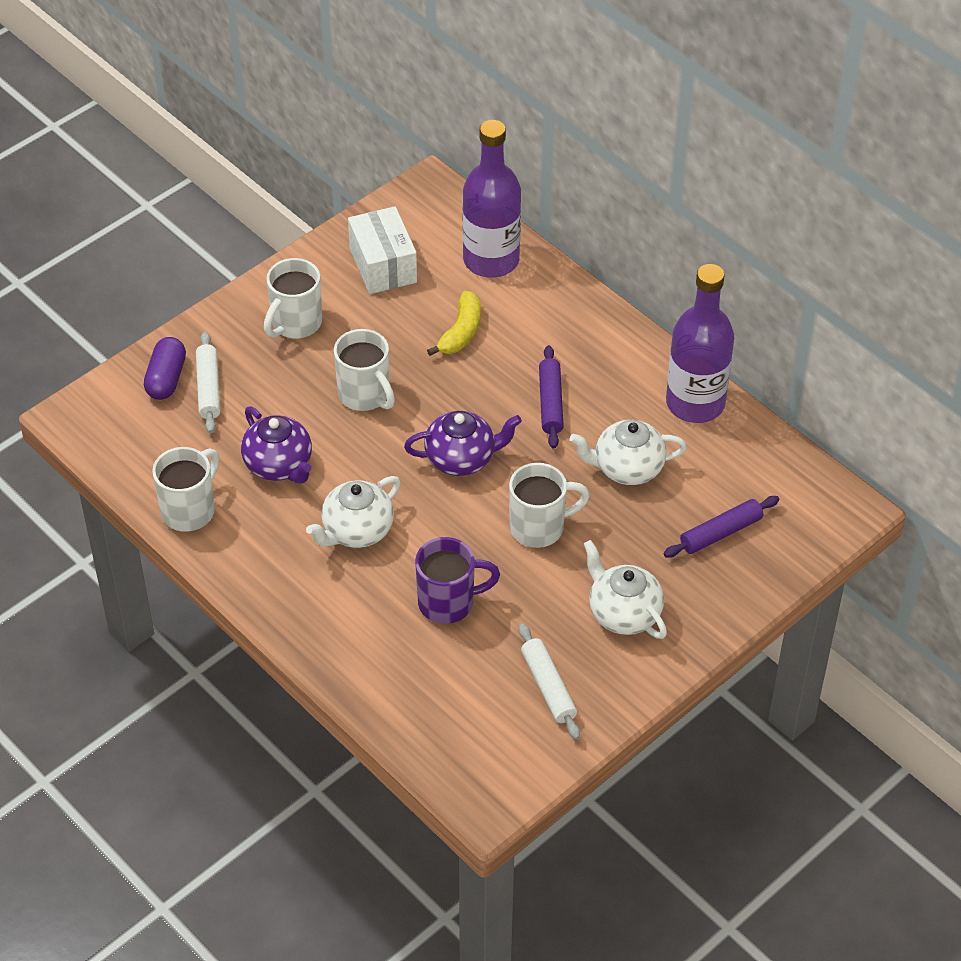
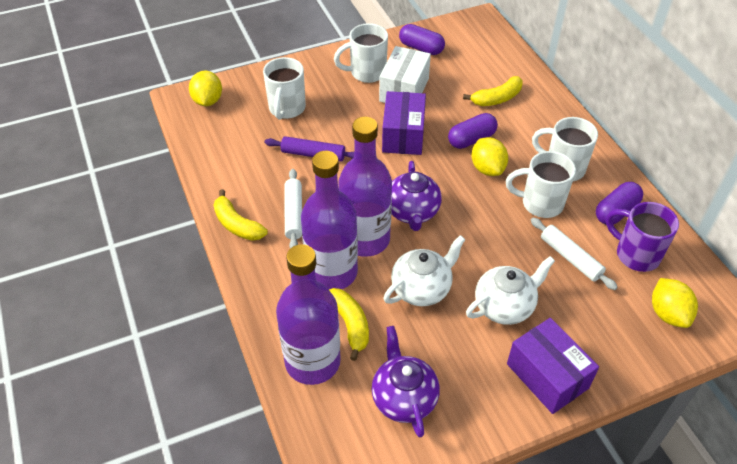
purple bottle: [462,120,521,278] [666,264,734,423] = 2 -> [276,244,341,385] [301,151,358,289] [338,117,392,257] = 3
purple box: none = 0 -> [382,91,426,155] [507,318,599,414] = 2
purple capsule: [144,337,186,400] = 1 -> [399,24,445,55] [448,113,498,149] [596,182,643,225] = 3
purple rolling pin: [539,345,564,449] [663,496,779,558] = 2 -> [265,136,354,162] = 1
white teapot: [306,476,401,548] [570,420,687,485] [584,540,667,639] = 3 -> [384,235,466,306] [466,256,555,325] = 2
yellow banana: [427,291,481,356] = 1 -> [213,189,268,241] [329,288,369,361] [463,76,523,106] = 3
yellow lemon: none = 0 -> [189,71,222,106] [472,137,508,176] [652,278,698,328] = 3

